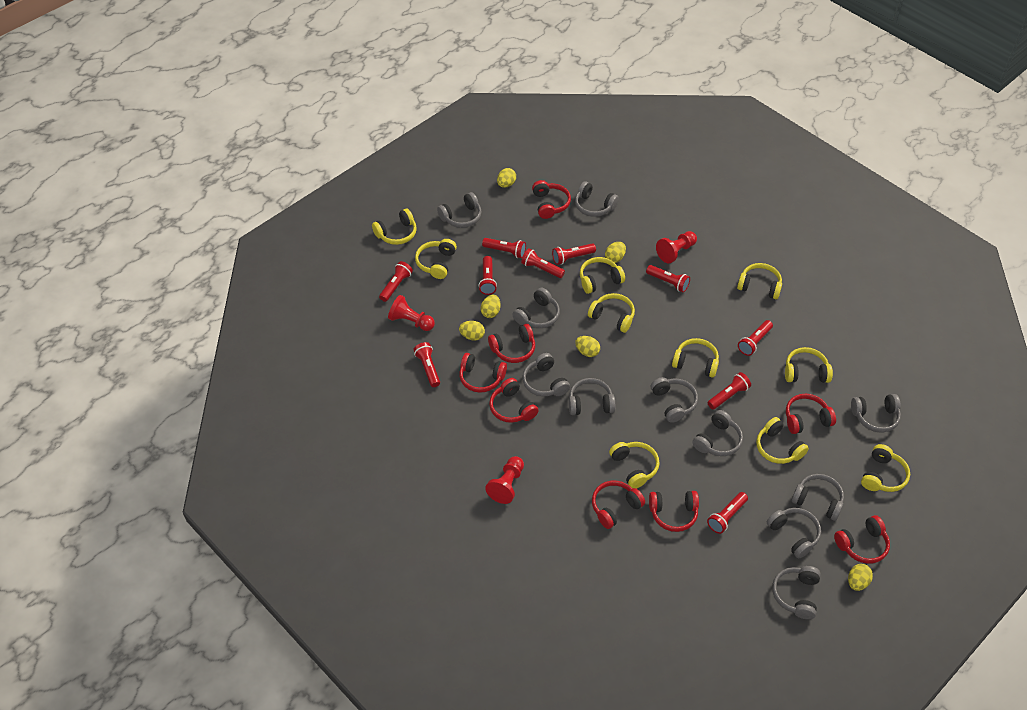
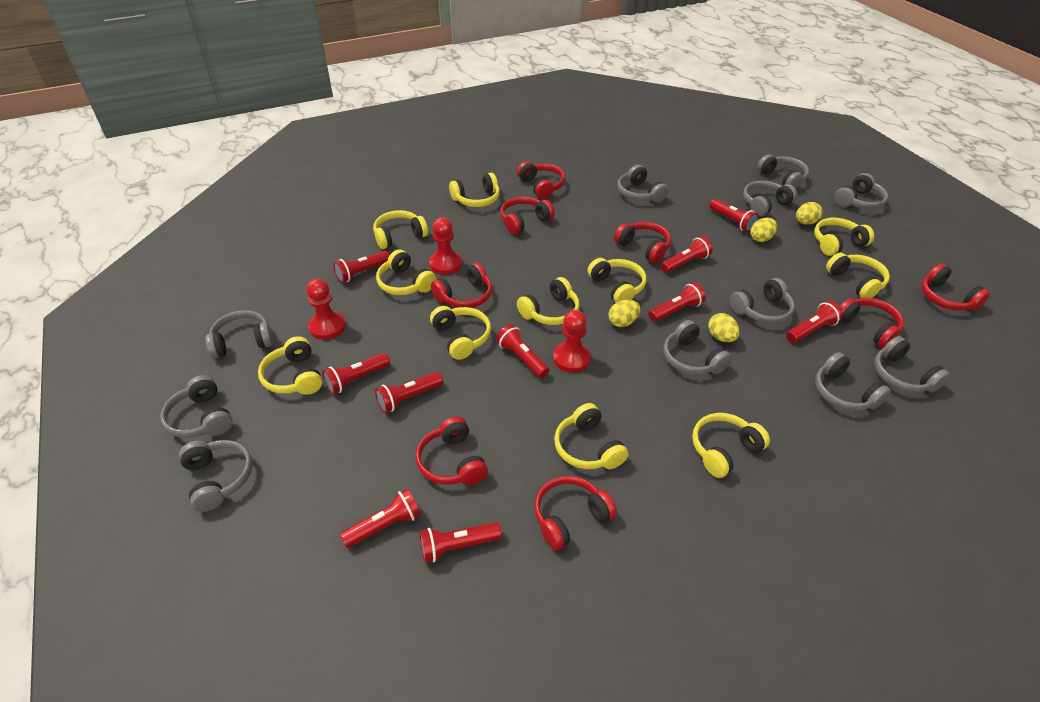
yellow egg: [459,321,485,341] [480,295,500,318] [497,168,516,188] [575,336,600,357] [605,242,626,263] [848,564,873,591] = 6 -> [608,300,641,327] [708,313,740,342] [750,218,777,242] [796,202,823,225] = 4
yellow headphones: [372,209,417,245] [415,239,457,279] [580,257,625,294] [588,293,635,333] [609,442,660,489] [672,338,719,378] [737,263,782,299] [756,417,809,464] [785,347,833,383] [861,444,910,492] = 10 -> [258,336,322,395] [373,210,428,249] [376,249,436,295] [430,306,491,360] [449,173,500,207] [517,277,580,325] [554,403,628,469] [587,258,647,303] [692,413,770,478] [814,218,874,256] [826,253,890,298] = 11

